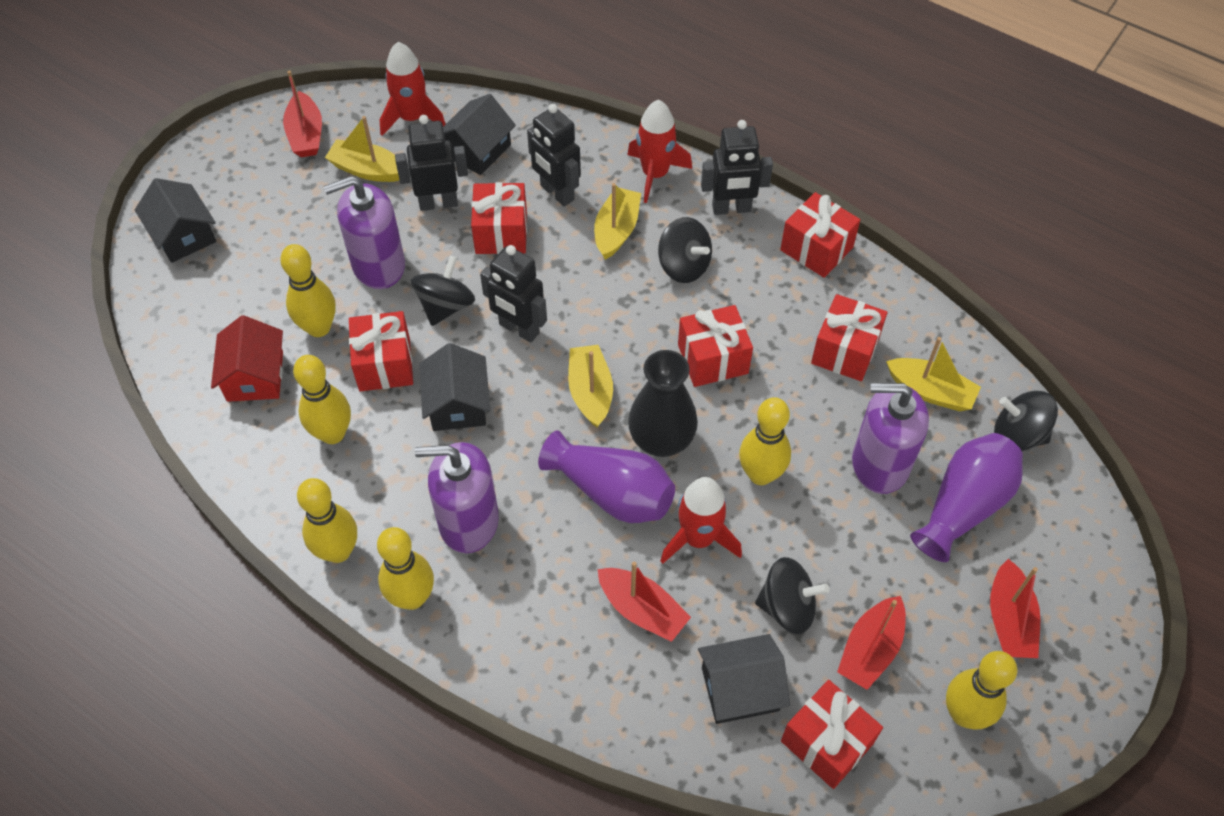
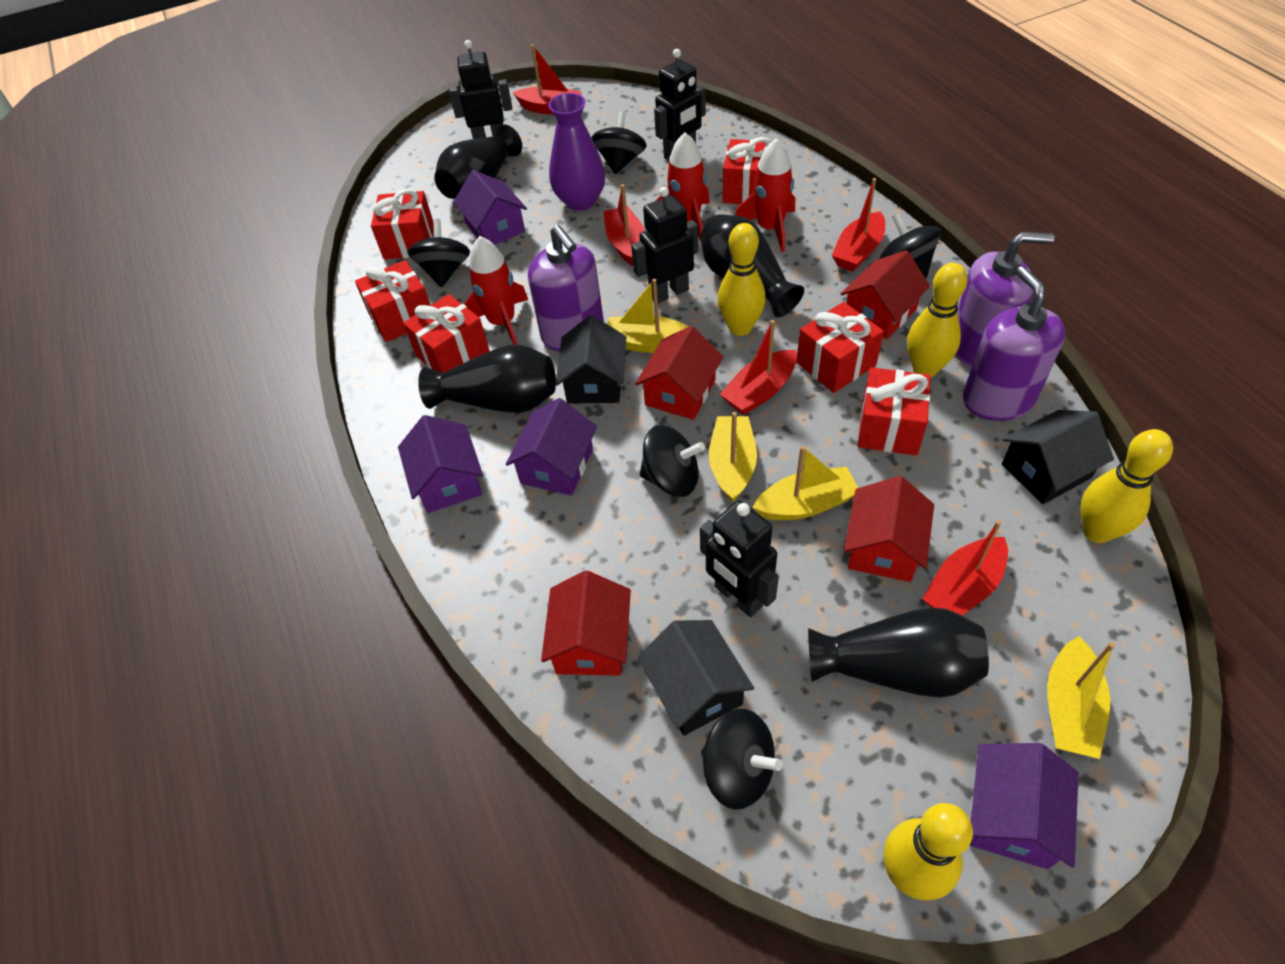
black house: [135,178,216,263] [419,343,490,431] [443,94,516,175] [698,634,790,724] = 4 -> [556,315,626,404] [637,620,754,736] [1002,410,1114,504] = 3
black spinning top: [411,256,475,326] [658,217,712,283] [755,557,829,634] [994,391,1058,451] = 4 -> [407,219,470,287] [592,111,647,174] [640,425,705,497] [701,709,783,810] [880,213,941,278] = 5
black vase: [628,350,698,457] = 1 -> [418,344,556,413] [434,124,522,199] [700,214,804,317] [808,607,989,698] = 4
purple house: none = 0 -> [398,415,483,513] [453,170,527,245] [506,398,597,496] [970,743,1079,869] = 4
purple vase: [538,430,675,523] [910,433,1023,562] = 2 -> [548,93,605,211] = 1
red boat: [283,70,322,157] [597,561,691,642] [837,596,906,690] [990,559,1040,658] = 4 -> [513,44,582,114] [604,184,645,266] [720,320,797,415] [832,178,885,272] [922,520,1008,616] = 5
red house: [211,315,283,402] = 1 -> [541,570,631,676] [635,326,723,420] [840,250,930,339] [844,476,934,582] = 4
yellow bowling pin: [280,244,336,337] [293,355,351,444] [297,478,357,563] [377,527,434,610] [739,397,791,485] [946,651,1017,730] = 6 -> [718,223,766,336] [884,803,973,900] [907,263,967,377] [1081,429,1173,543] = 4

